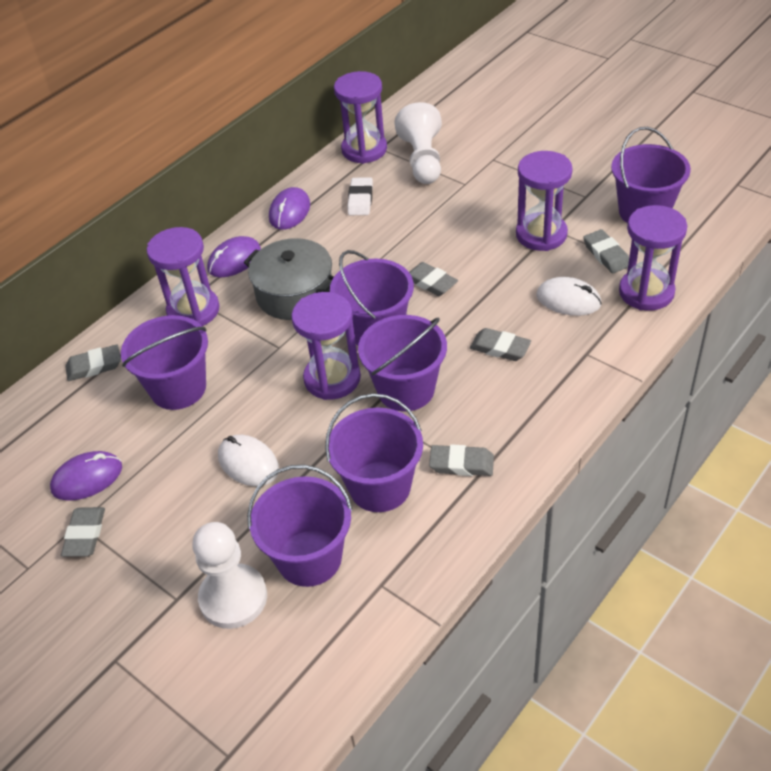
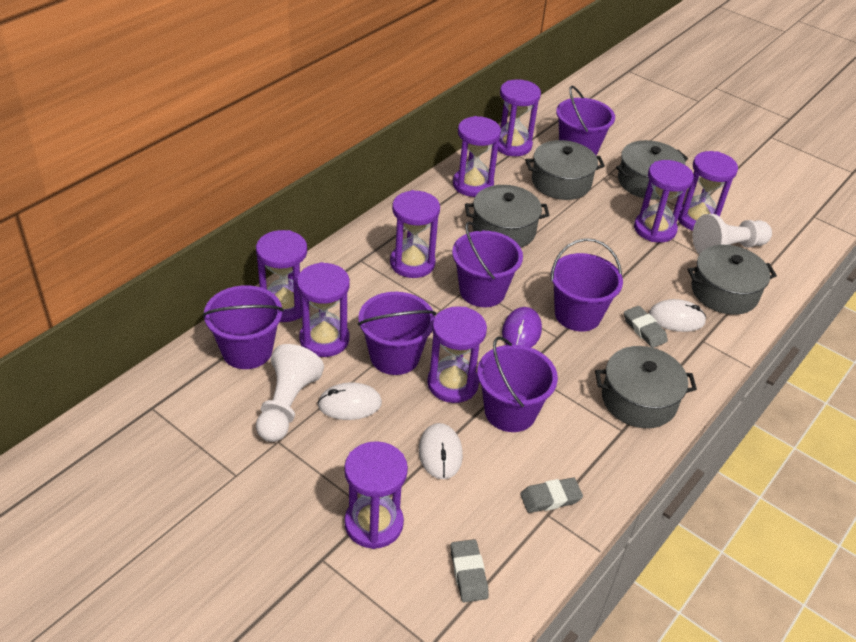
grey eraser: [61,507,105,557] [65,344,121,381] [409,262,458,296] [429,444,494,476] [470,328,531,361] [583,229,629,273] = 6 -> [450,539,489,602] [520,478,583,513] [624,306,668,348] = 3
grey pot: [244,238,334,320] = 1 -> [465,185,550,248] [525,140,605,200] [595,346,697,428] [616,140,688,200] [687,245,777,315] = 5
purple hourglass: [147,227,220,326] [291,292,361,400] [334,71,387,164] [516,151,573,251] [619,205,687,311] = 5 -> [256,230,307,322] [297,262,350,357] [344,441,408,549] [390,190,440,278] [427,306,487,403] [453,116,501,197] [498,79,541,156] [634,160,694,242] [678,151,738,231] = 9
purple mouse: [50,451,122,501] [207,236,261,277] [269,187,310,230] = 3 -> [502,307,542,348] = 1
white eraser: [348,177,373,215] = 1 -> none = 0
white mouse: [218,435,279,486] [536,277,602,316] = 2 -> [317,382,382,420] [419,423,463,479] [649,299,706,332] = 3

